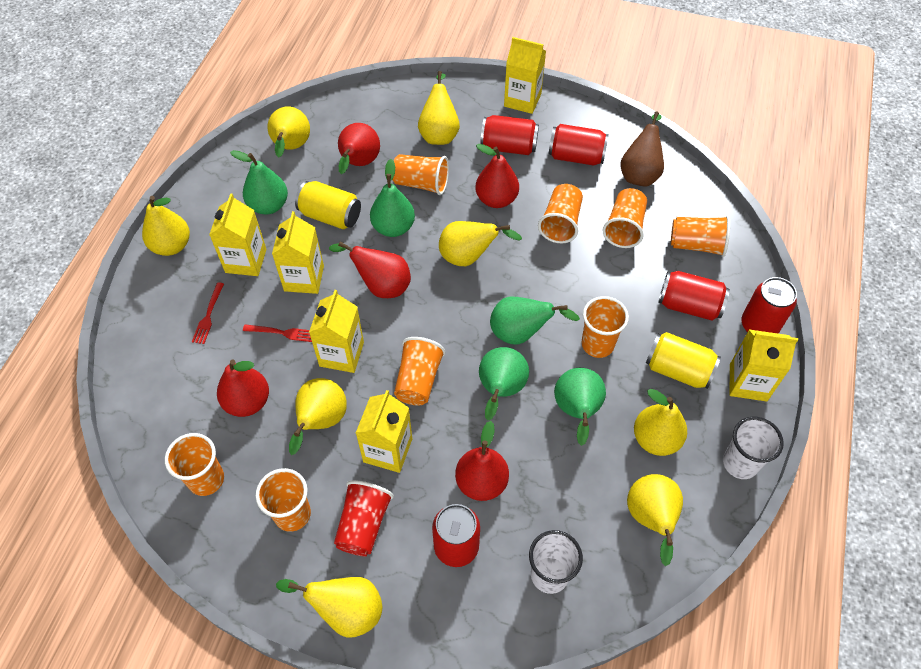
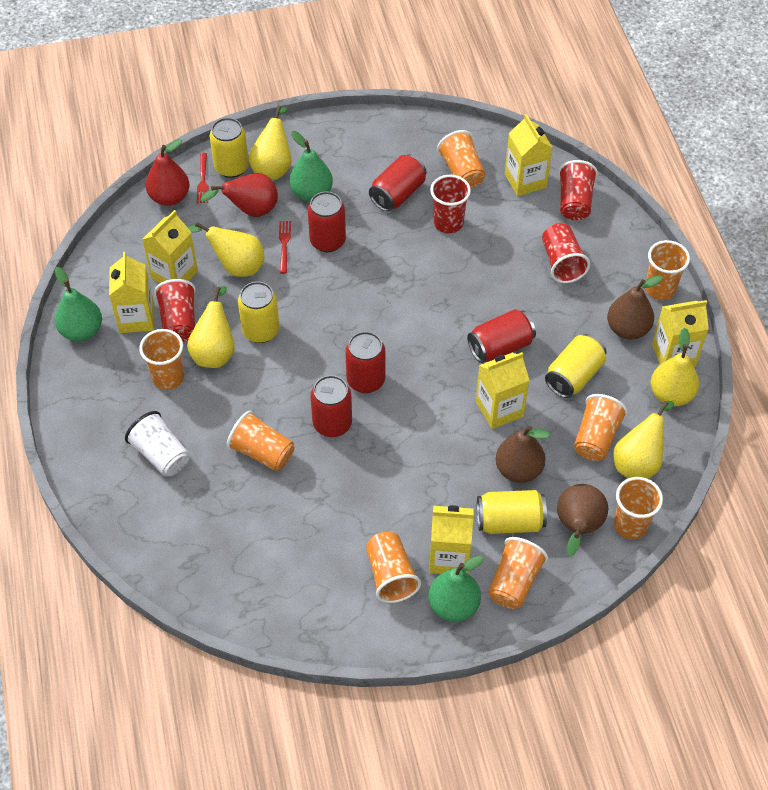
brown pear: [620,112,664,187] = 1 -> [496,426,550,483] [557,484,608,556] [607,275,663,339] = 3
green pear: [230,150,288,214] [370,159,415,237] [479,347,529,421] [490,297,580,345] [554,368,606,446] = 5 -> [55,267,102,342] [289,131,333,201] [428,556,484,622] = 3
red cup: [334,480,394,556] = 1 -> [154,279,196,342] [430,175,471,233] [542,223,590,283] [558,160,598,220] = 4
red pear: [217,360,269,417] [329,241,411,298] [338,123,380,174] [455,421,509,501] [475,144,519,208] = 5 -> [146,139,189,206] [200,173,278,217] = 2
white cup: [529,530,583,594] [723,416,784,479] = 2 -> [125,411,189,476] = 1
yellow can: [295,181,361,229] [646,332,721,389] = 2 -> [210,118,249,178] [238,282,280,343] [477,490,547,534] [545,334,607,398] = 4
yellow pear: [142,196,190,256] [267,107,310,157] [276,577,382,638] [289,378,347,455] [418,71,460,145] [439,221,522,266] [627,474,683,566] [634,389,687,456] = 8 -> [187,222,265,277] [187,286,235,368] [248,105,292,180] [613,401,674,479] [651,328,699,406] = 5

